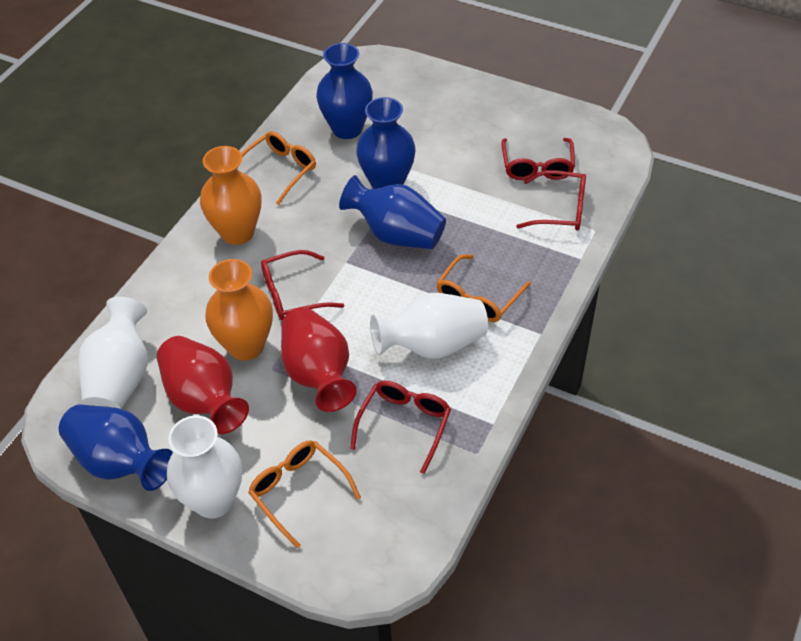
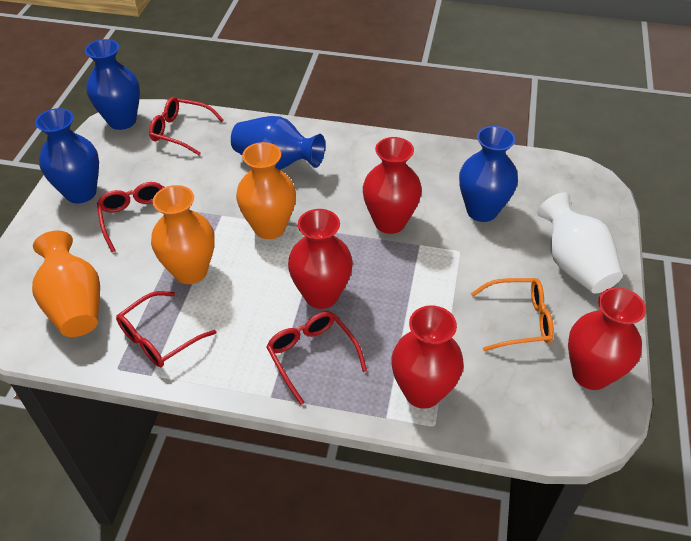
orange glasses: [241,131,316,205] [248,440,361,548] [436,254,531,322] = 3 -> [471,278,554,351] = 1
orange vase: [200,146,261,245] [205,259,273,361] = 2 -> [32,231,100,337] [151,185,215,284] [236,142,296,239] = 3
red vase: [157,336,249,434] [281,307,357,412] = 2 -> [288,209,353,309] [363,137,422,234] [392,305,464,409] [568,287,646,390] = 4
white vase: [78,297,148,409] [167,416,242,518] [370,293,488,359] = 3 -> [537,192,623,294] = 1

